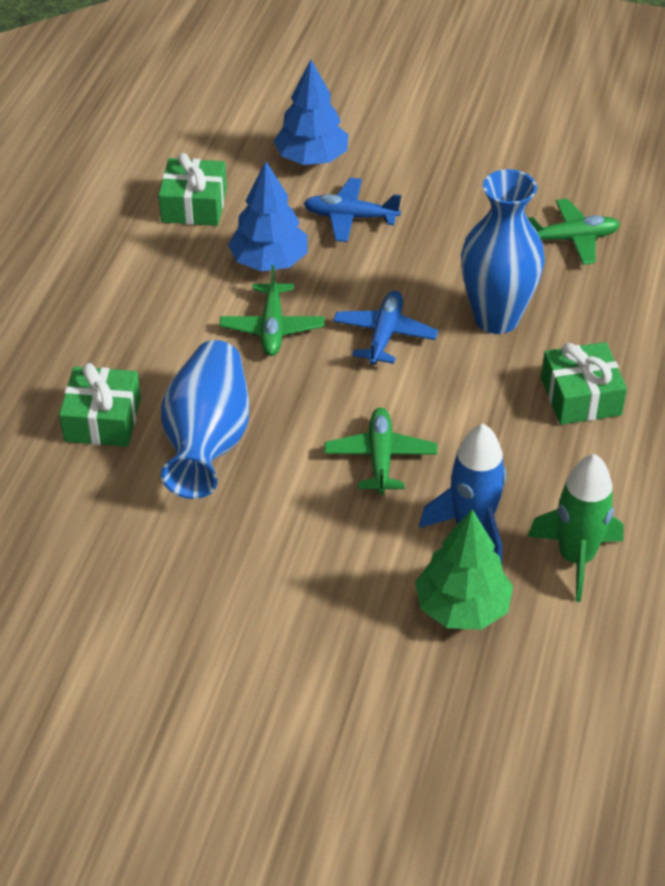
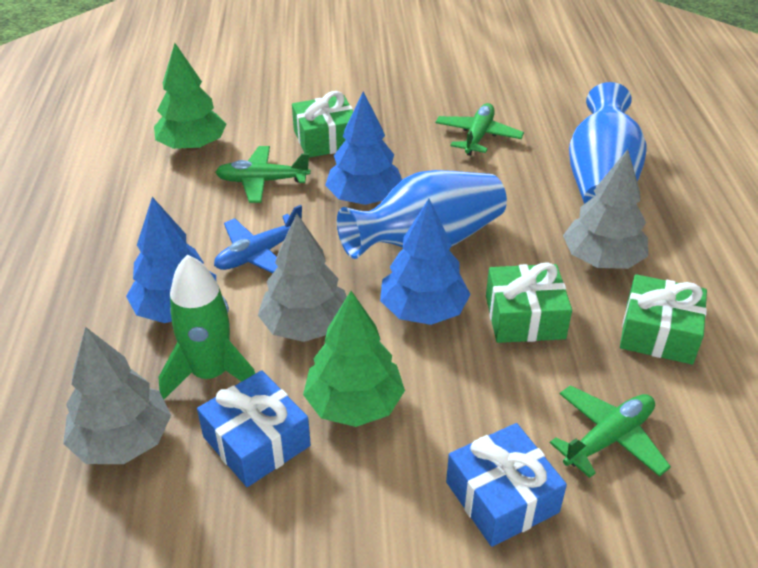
blue gift: none = 0 -> [197,370,311,487] [446,423,567,547] = 2
blue plane: [303,178,401,242] [333,291,438,365] = 2 -> [214,205,302,273] = 1
blue rocket: [419,424,506,564] = 1 -> none = 0
blue tree: [228,161,308,271] [273,59,348,165] = 2 -> [126,197,216,323] [325,92,402,205] [380,199,471,325] = 3
green tree: [415,509,513,630] = 1 -> [154,43,226,151] [303,291,405,427] = 2
grey tree: none = 0 -> [63,327,171,464] [258,214,347,342] [563,149,648,269] = 3

